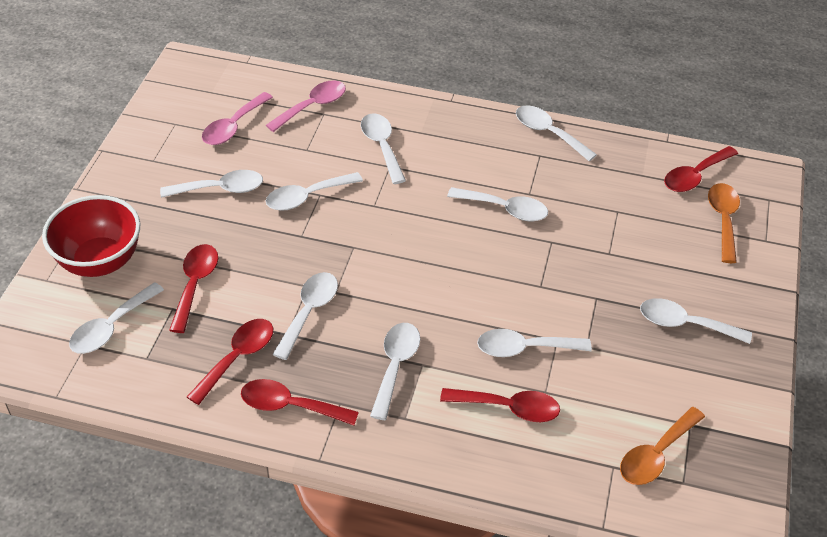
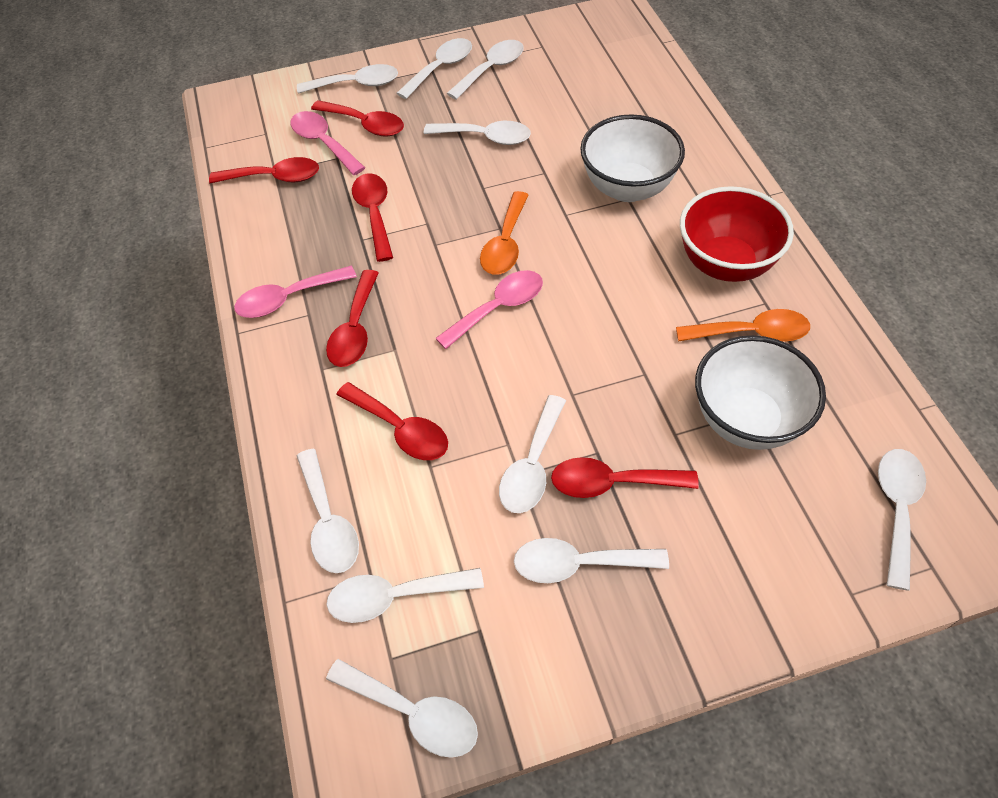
pink spoon: [202,92,273,145] [266,80,346,132] = 2 -> [234,266,357,318] [290,111,365,175] [435,270,543,349] = 3
red spoon: [169,244,218,333] [187,319,273,405] [241,379,359,426] [440,388,560,422] [664,146,738,192] = 5 -> [209,157,319,184] [311,100,404,137] [326,270,379,367] [336,382,448,460] [352,173,393,262] [551,457,699,498] = 6
white bowl: none = 0 -> [580,114,685,202] [695,335,826,450] = 2

